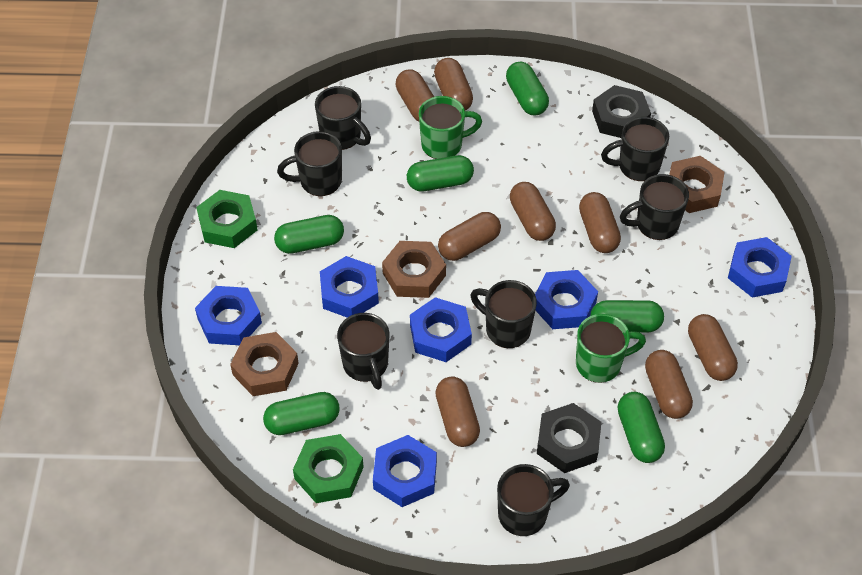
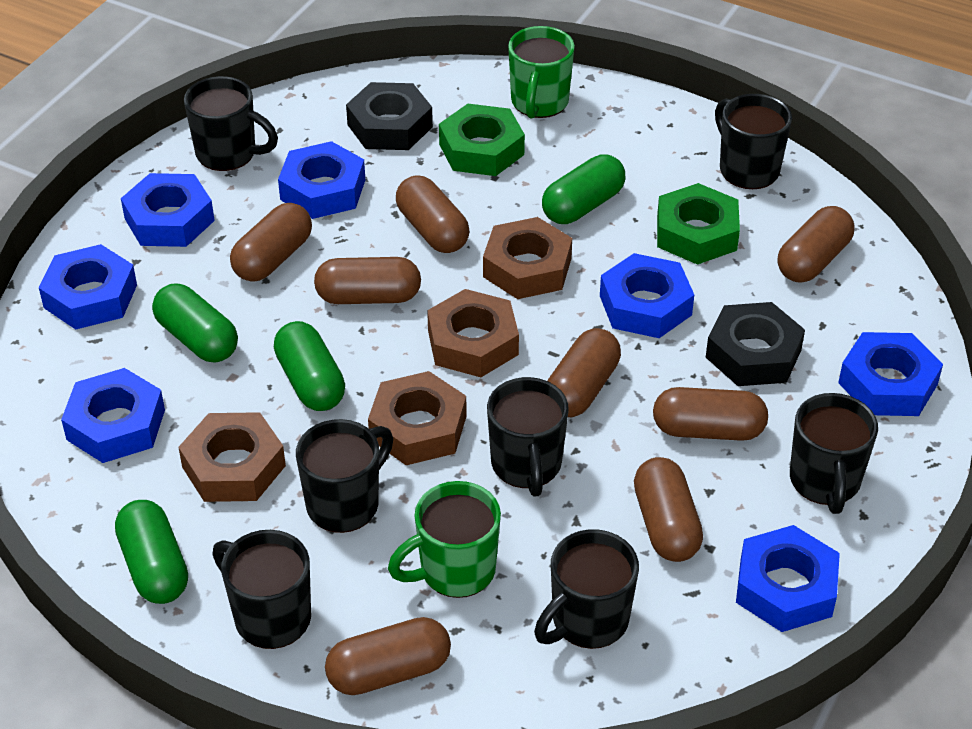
blue nut: [195,286,262,345] [320,256,379,318] [373,435,437,507] [410,297,472,362] [535,270,598,329] [728,237,792,297] = 6 -> [39,244,137,329] [61,368,165,463] [121,173,215,247] [278,141,365,219] [600,253,694,338] [736,525,840,632] [838,332,943,416] = 7
brown nut: [230,332,299,396] [382,241,446,298] [669,156,725,213] = 3 -> [178,412,286,502] [368,371,467,465] [427,289,519,377] [483,217,572,299] = 4
green capsule: [263,392,340,435] [274,215,344,254] [407,155,474,191] [506,62,549,115] [590,300,664,333] [618,392,665,463] = 6 -> [115,500,188,604] [152,284,238,363] [274,321,345,411] [542,154,626,224] = 4

